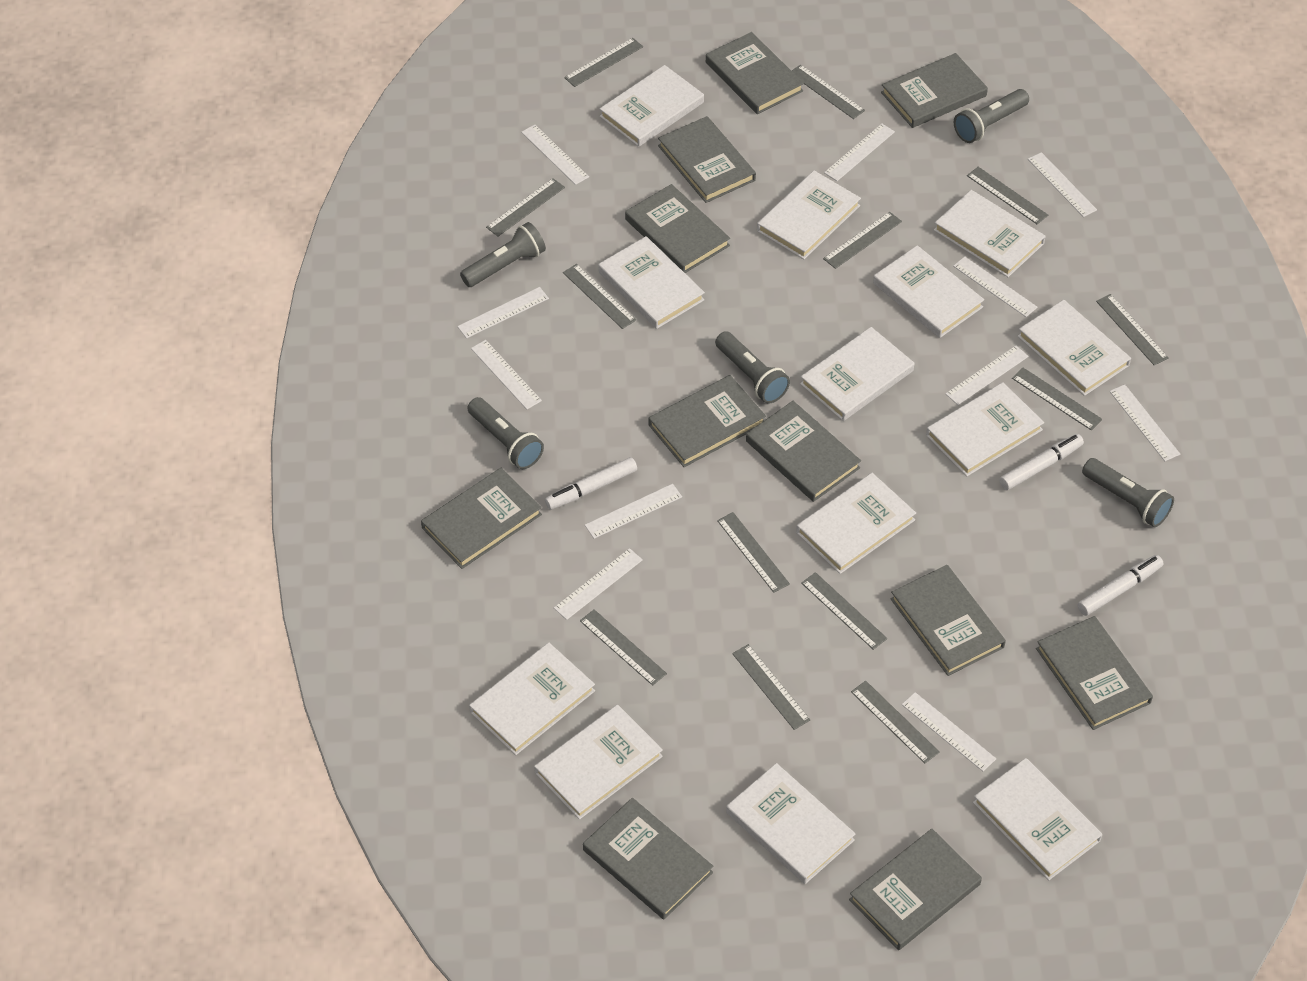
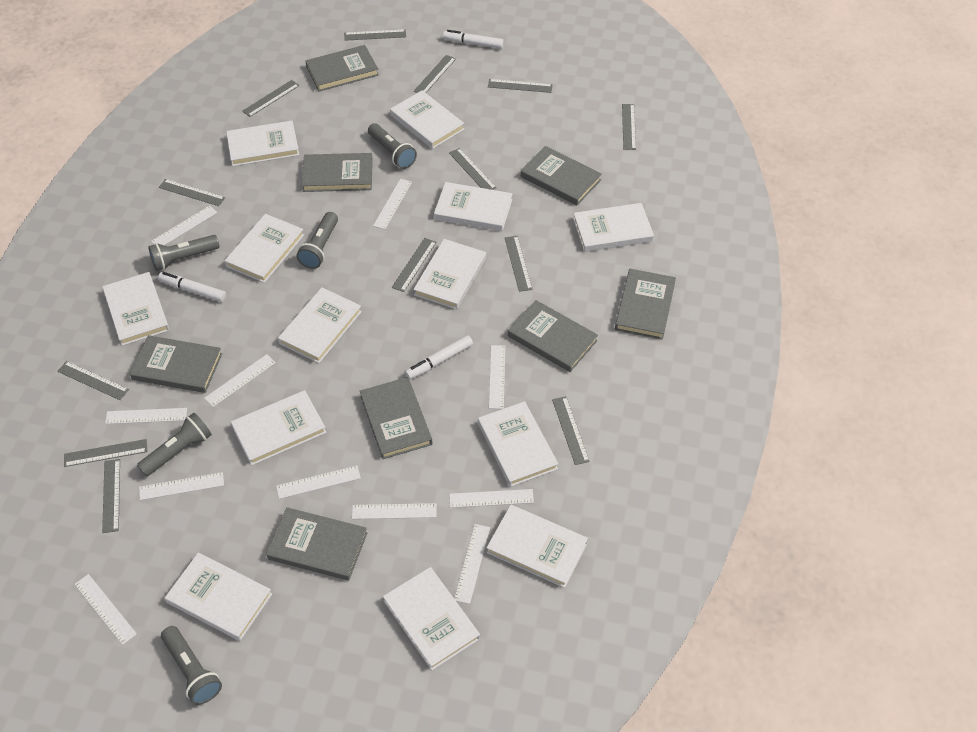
grey book: [421,468,542,569] [583,798,713,919] [625,184,730,273] [649,375,766,467] [658,116,756,203] [706,32,804,114] [746,401,861,502] [849,829,982,950] [881,53,988,128] [890,565,1006,676] [1036,616,1153,730] = 11 -> [130,335,222,393] [266,507,367,581] [302,153,373,192] [305,45,379,91] [360,377,432,459] [508,300,598,372] [521,146,602,205] [615,269,676,340] = 8

